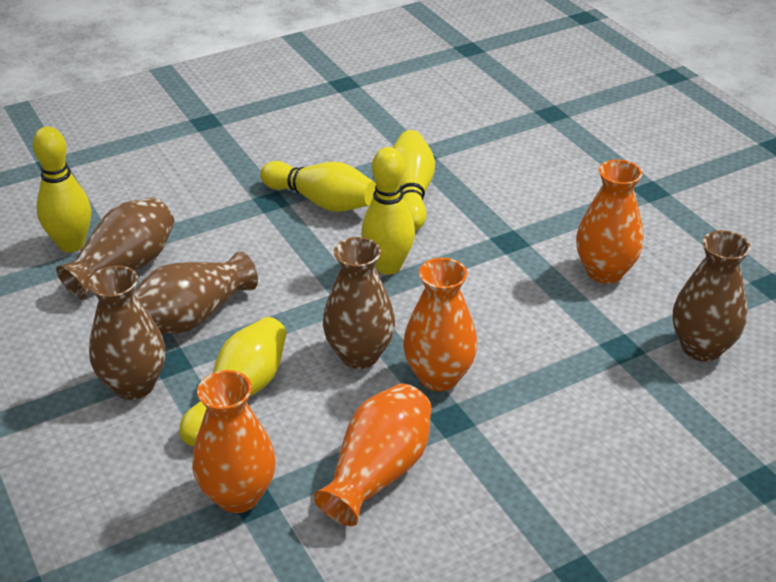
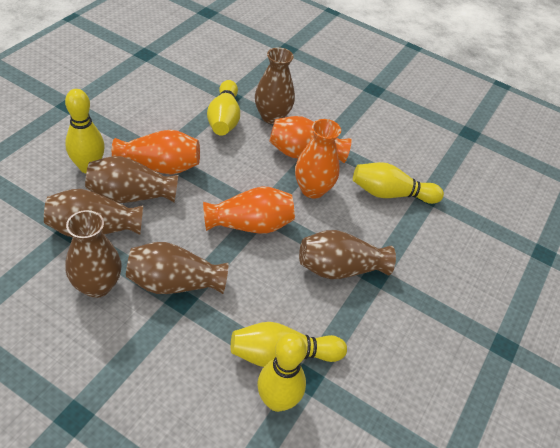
brown vase: [56,197,175,300] [88,265,166,400] [134,251,258,334] [323,237,395,369] [673,230,751,362] = 5 -> [44,189,143,237] [65,210,121,298] [85,156,178,203] [126,242,229,294] [255,47,295,124] [299,230,396,279] = 6

